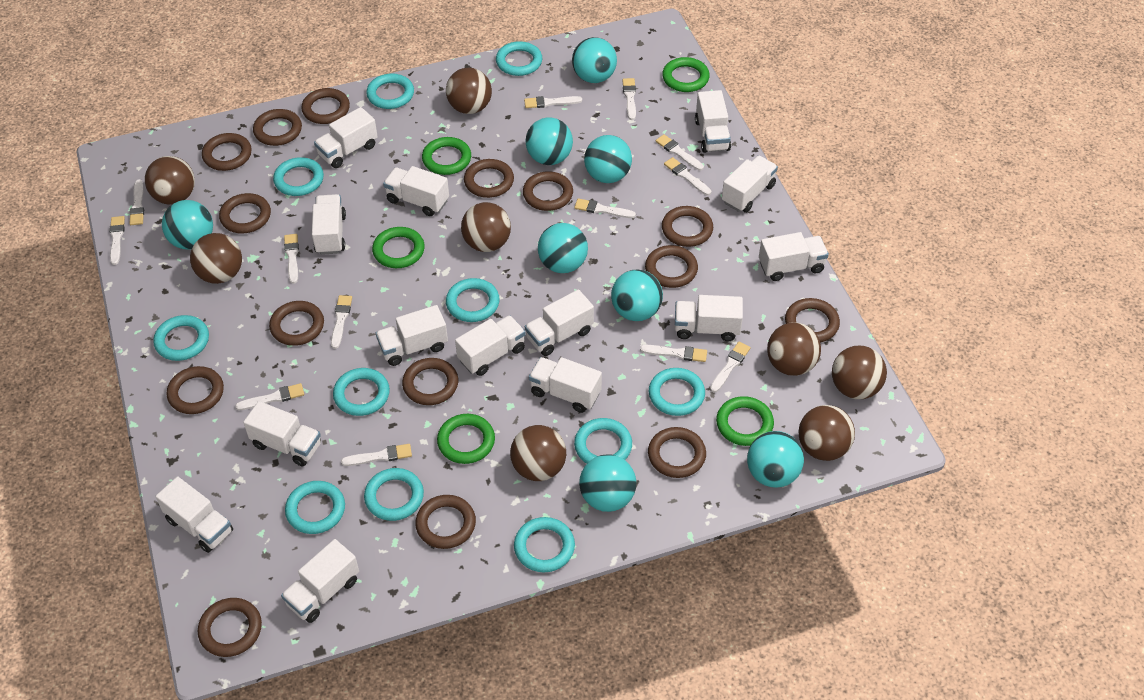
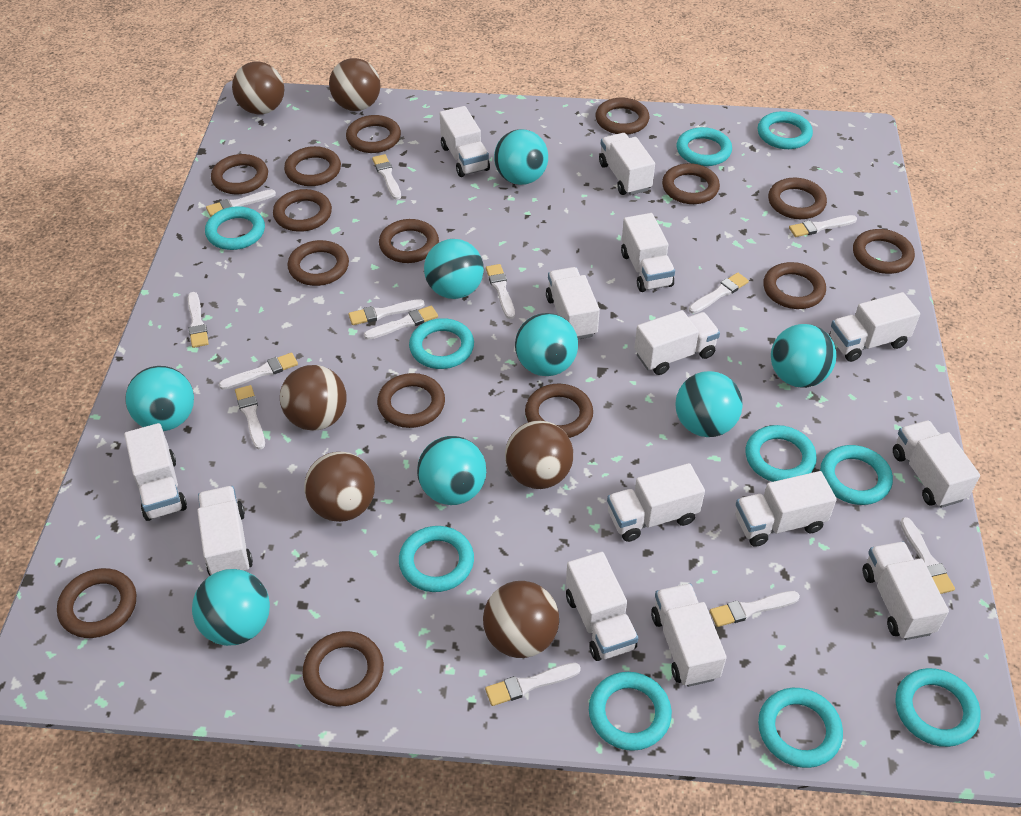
brown ball: [145,156,195,204] [190,233,242,284] [446,67,492,114] [461,202,511,252] [510,425,566,481] [767,323,821,376] [799,405,855,461] [832,346,887,399] = 8 -> [232,62,284,114] [280,365,347,431] [304,452,375,522] [329,58,380,111] [483,581,559,658] [505,421,573,489] = 6
green ring: [372,227,425,268] [422,137,471,175] [437,414,495,464] [662,57,710,92] [716,396,774,446] = 5 -> none = 0
turquoise ring: [153,315,209,361] [273,157,324,196] [285,481,345,534] [333,368,390,416] [364,468,424,521] [366,73,414,109] [446,278,500,322] [496,41,542,76] [514,517,575,572] [574,418,632,464] [649,368,705,416] = 11 -> [205,206,265,250] [399,526,474,592] [409,318,474,369] [589,672,672,751] [677,127,732,166] [746,425,817,482] [758,111,813,149] [758,688,843,768] [820,445,893,505] [896,668,981,747] = 10

